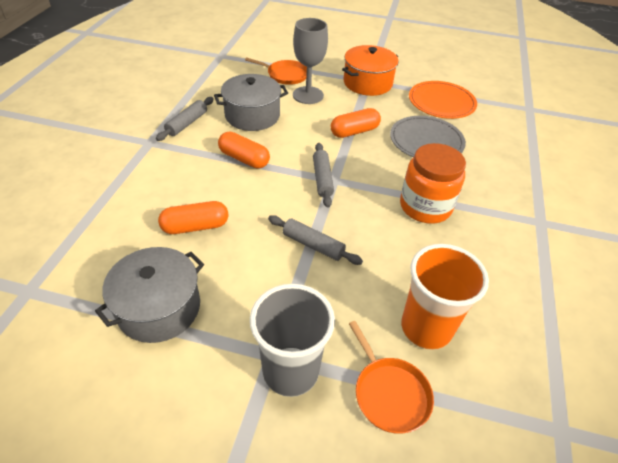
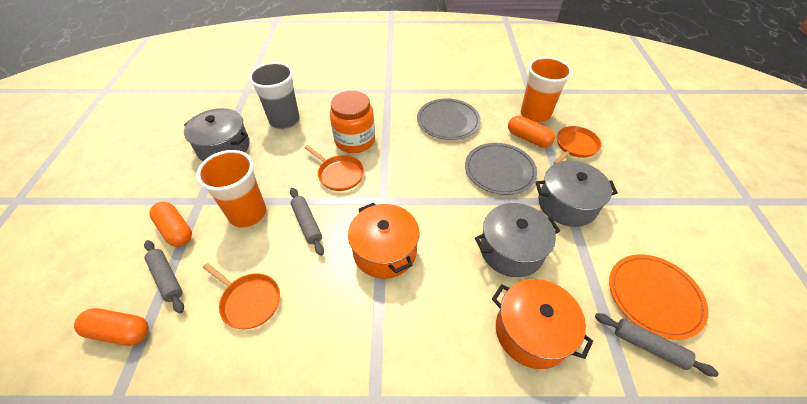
grey goblet: [293,18,328,104] = 1 -> none = 0
grey plate: [390,116,466,157] = 1 -> [417,98,481,140] [465,143,537,195] = 2
grey pot: [95,247,204,343] [214,74,288,131] = 2 -> [184,108,250,161] [475,203,560,277] [535,160,618,227] = 3
orange cup: [401,244,489,350] = 1 -> [196,150,266,228] [521,57,572,123] = 2
orange pan: [245,57,307,85] [349,321,434,433] = 2 -> [203,263,280,329] [304,145,364,191] [553,126,602,164] = 3
orange pot: [342,45,399,96] = 1 -> [348,203,419,279] [492,279,593,369] = 2

